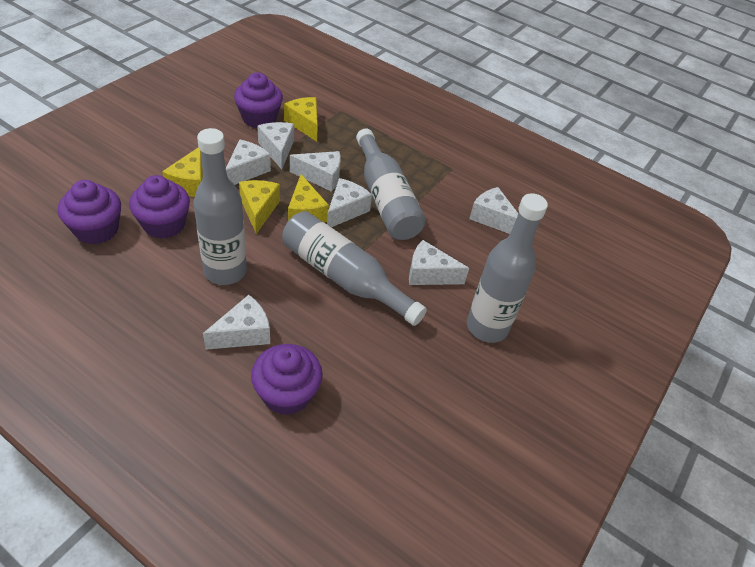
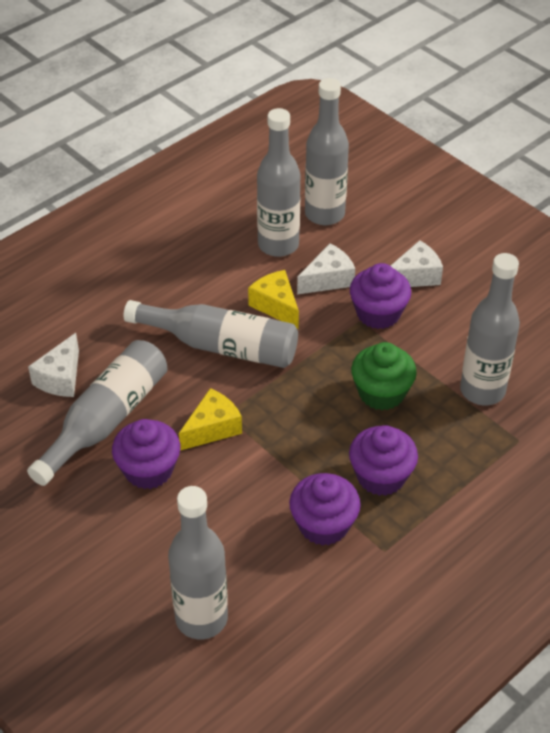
green cupcake: none = 0 -> [351,342,417,410] = 1
grey bottle: [194,128,247,285] [282,211,427,326] [356,129,426,240] [467,193,548,343] = 4 -> [27,340,168,486] [124,300,298,368] [168,486,228,639] [257,108,300,257] [305,78,349,225] [460,253,520,405] = 6
white cheese: [203,295,270,350] [226,140,271,185] [258,122,294,169] [290,151,341,192] [327,178,372,227] [409,240,469,285] [469,187,518,234] = 7 -> [28,333,79,397] [297,243,355,295] [391,240,443,287] = 3
yellow cheese: [162,147,203,197] [239,180,280,234] [284,97,318,141] [288,174,329,223] = 4 -> [179,388,242,451] [248,270,299,329] = 2

